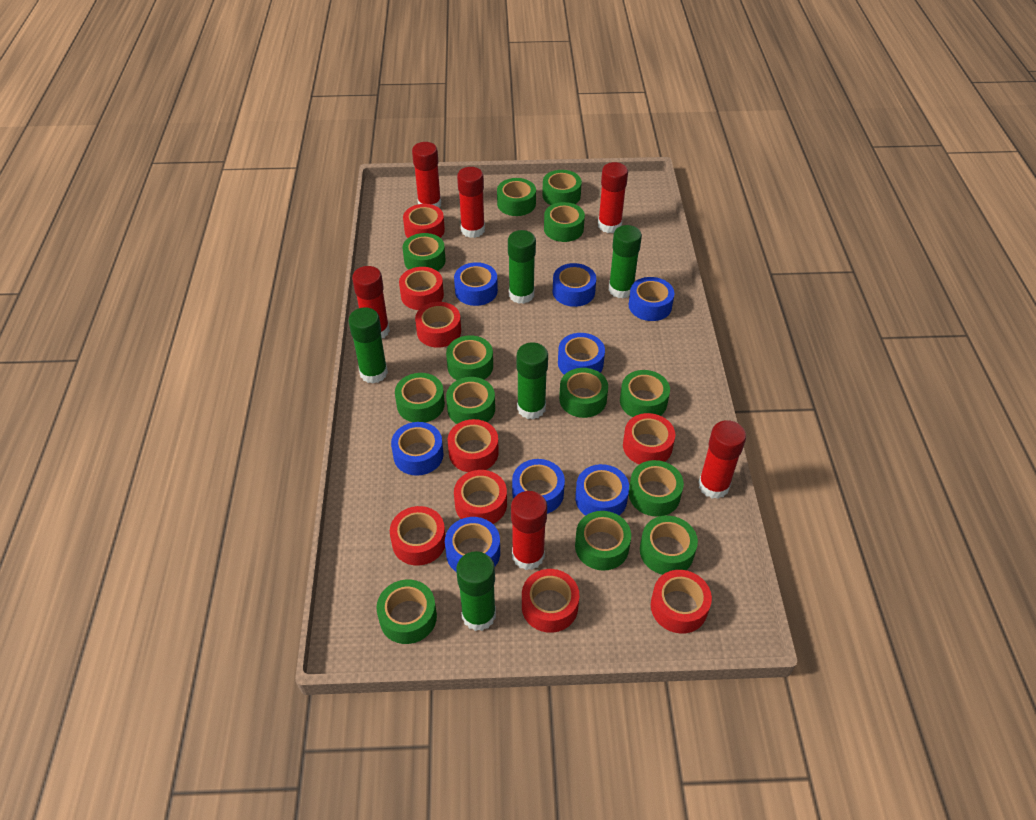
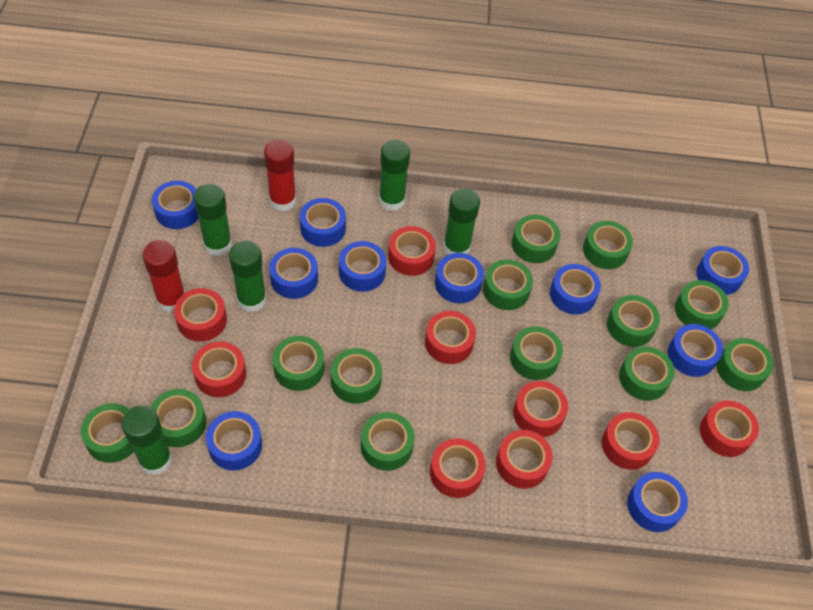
blue tape: [391,422,444,476] [445,517,500,572] [454,262,498,306] [512,459,565,514] [553,263,596,307] [558,333,605,375] [575,464,629,516] [628,277,674,321] = 8 -> [152,181,199,229] [206,411,262,471] [269,248,318,299] [300,198,346,247] [339,241,386,292] [435,253,484,303] [550,264,601,315] [627,472,688,532] [668,324,723,377] [696,246,749,295] = 10
red glue stick: [352,266,390,338] [412,142,441,207] [457,167,485,238] [511,491,547,570] [598,162,628,233] [698,420,746,499] = 6 -> [142,240,185,312] [264,139,296,211] = 2

